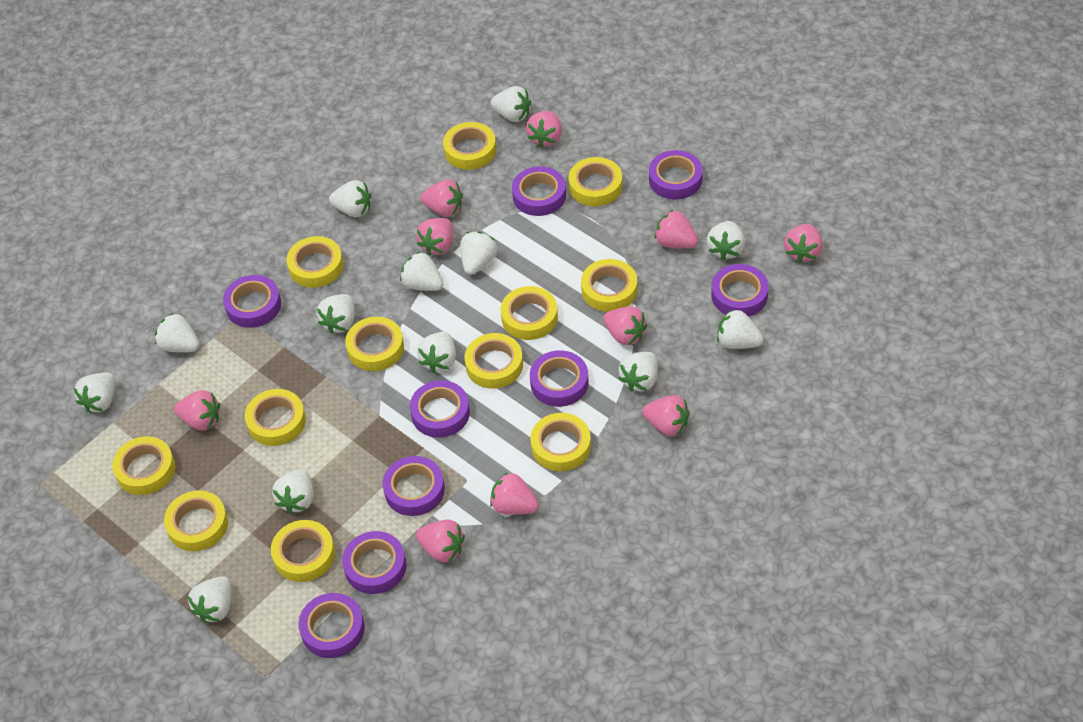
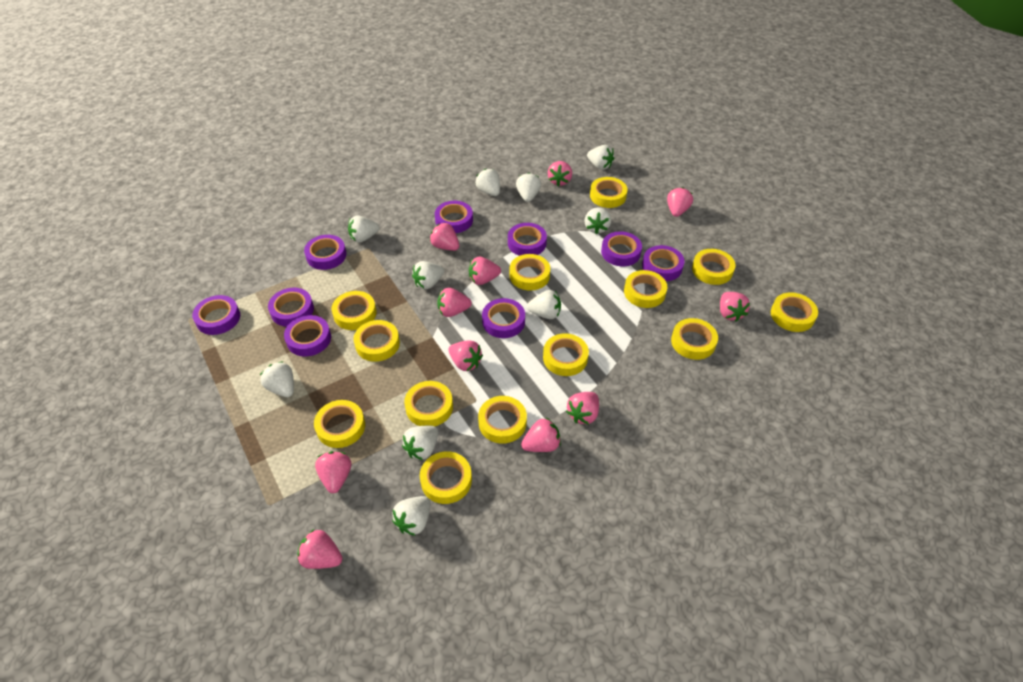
pink strawberry: [174,390,220,431] [416,218,453,255] [416,519,465,563] [420,180,463,217] [490,472,539,514] [526,111,562,148] [603,307,647,345] [642,395,690,436] [655,210,698,248] [784,224,823,263] = 10 -> [297,529,343,569] [315,451,351,493] [430,222,459,251] [437,288,472,317] [449,340,483,371] [469,257,501,285] [521,418,561,452] [548,161,572,186] [566,392,599,424] [667,187,693,217] [720,292,750,321] = 11
white strawberry: [73,372,115,413] [155,313,200,352] [188,576,232,623] [272,469,313,514] [317,294,355,334] [329,180,371,217] [400,252,444,291] [417,332,456,373] [460,231,497,275] [491,86,531,122] [618,352,658,391] [707,221,745,260] [717,309,763,349] = 13 -> [260,361,294,397] [348,215,379,243] [392,496,431,536] [402,426,438,460] [412,261,444,289] [476,169,500,196] [516,173,541,202] [527,290,561,319] [585,207,611,234] [587,145,614,170] = 10
yellow tape: [112,436,175,495] [164,490,228,551] [245,389,306,446] [271,520,335,582] [286,236,343,288] [345,317,404,371] [443,122,496,170] [464,333,523,389] [500,286,558,340] [530,413,591,471] [569,157,623,206] [581,259,637,312] = 12 -> [314,400,365,448] [332,291,376,330] [354,320,400,362] [404,381,453,426] [420,451,472,504] [478,396,527,444] [510,254,550,291] [543,333,589,376] [590,177,628,208] [624,270,667,308] [671,318,718,360] [692,249,735,285] [771,292,818,332] = 13

